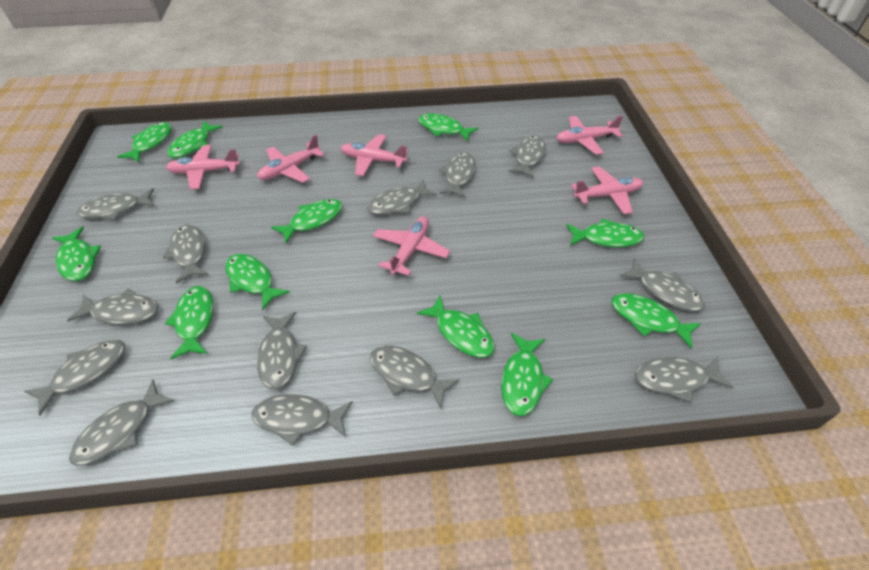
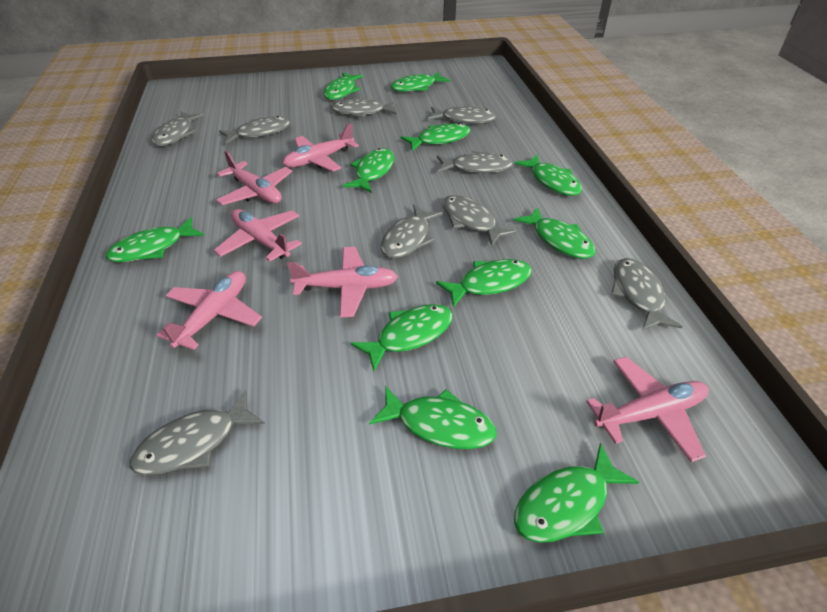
grey fish: [24,340,125,415] [67,288,158,325] [69,379,175,466] [77,188,154,220] [163,224,209,284] [252,394,353,446] [257,312,307,389] [367,180,437,215] [370,346,460,408] [439,152,476,198] [509,135,546,178] [619,258,705,311] [635,357,734,403] = 13 -> [129,390,265,475] [152,112,205,146] [219,116,290,144] [331,99,397,118] [381,204,443,258] [428,105,496,124] [437,151,513,173] [442,195,517,247] [611,258,683,331] = 9

